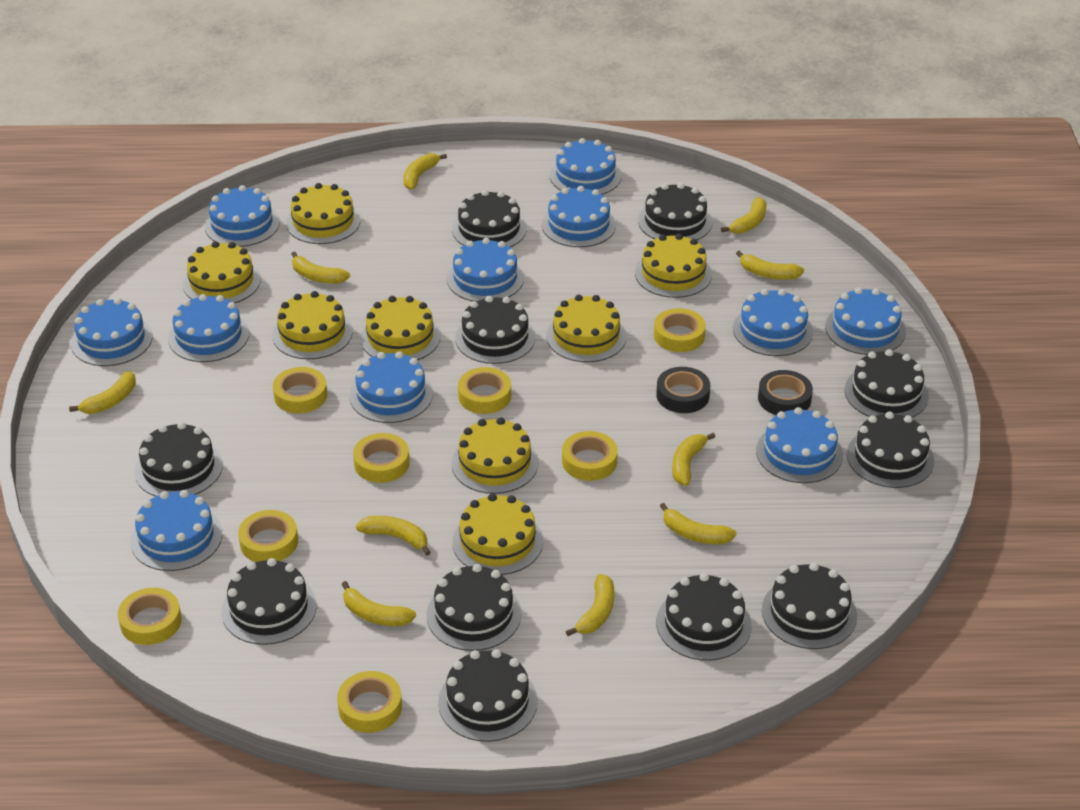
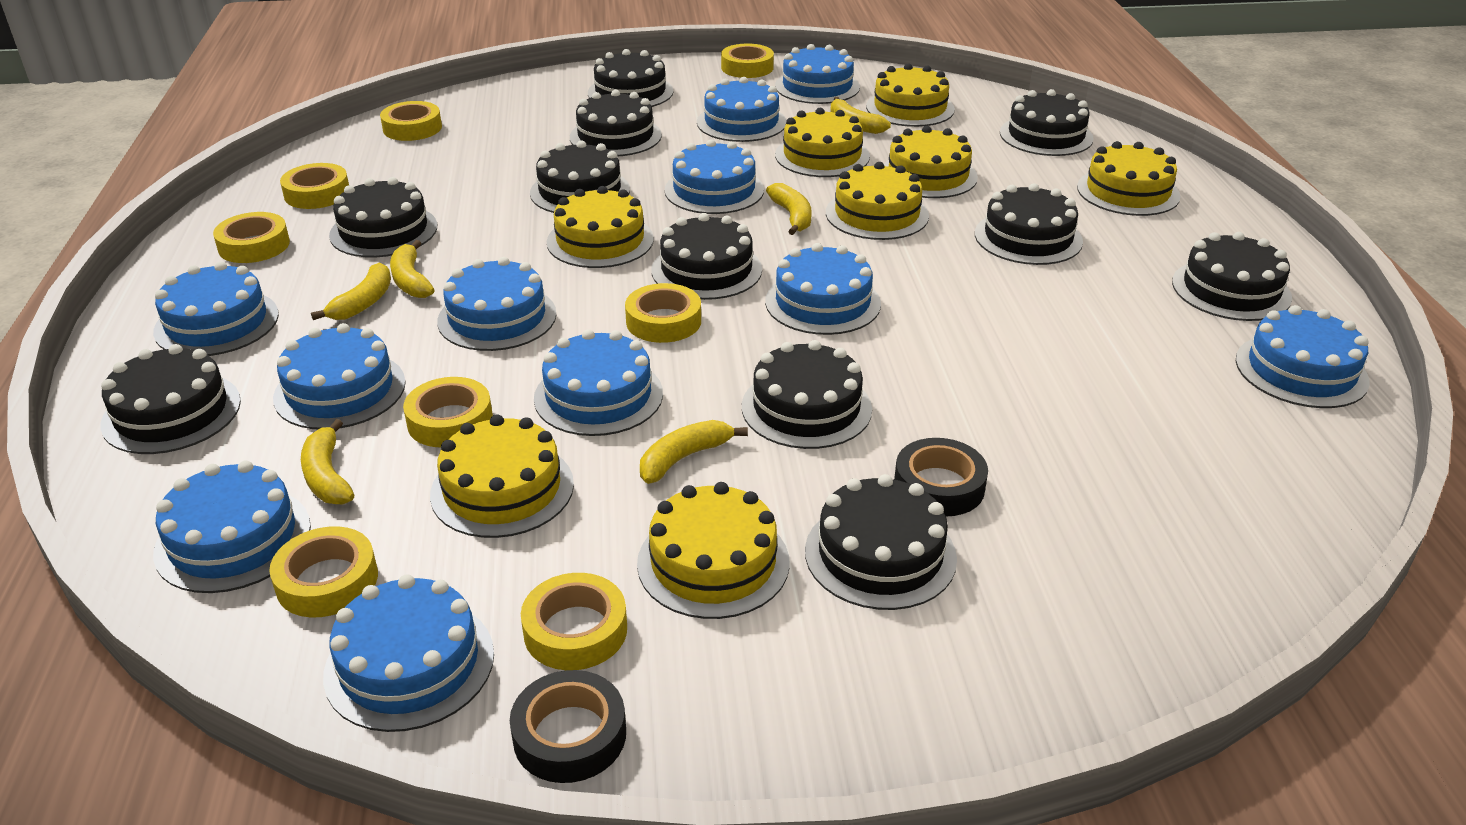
yellow banana: [69,371,136,414] [292,252,350,284] [342,581,416,626] [356,516,431,556] [403,153,447,190] [565,574,614,636] [660,503,737,544] [672,433,715,486] [721,197,766,234] [736,251,804,280] = 10 -> [301,419,354,504] [311,263,391,320] [390,240,435,298] [640,420,748,484] [766,183,812,235] [830,97,891,134] = 6

